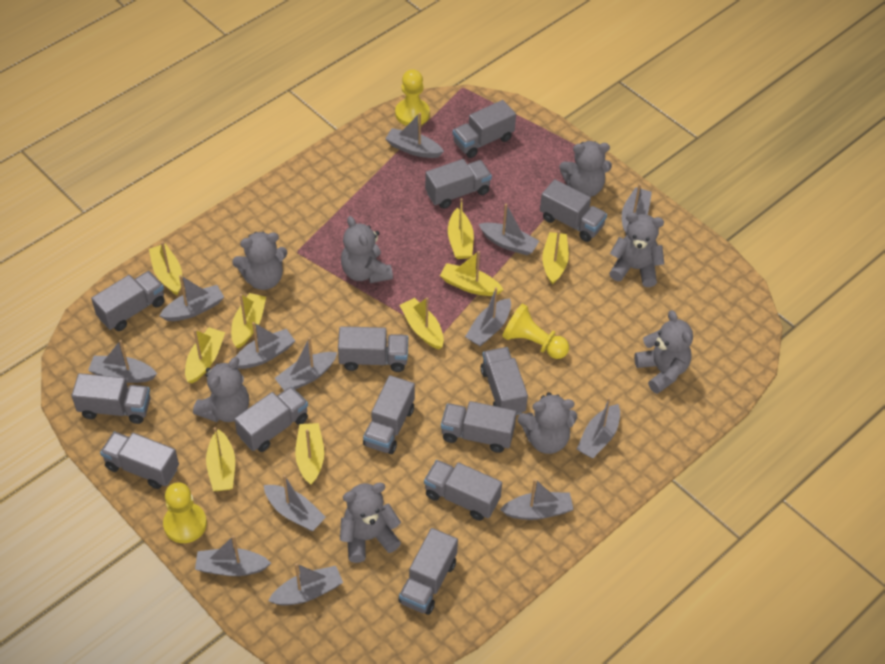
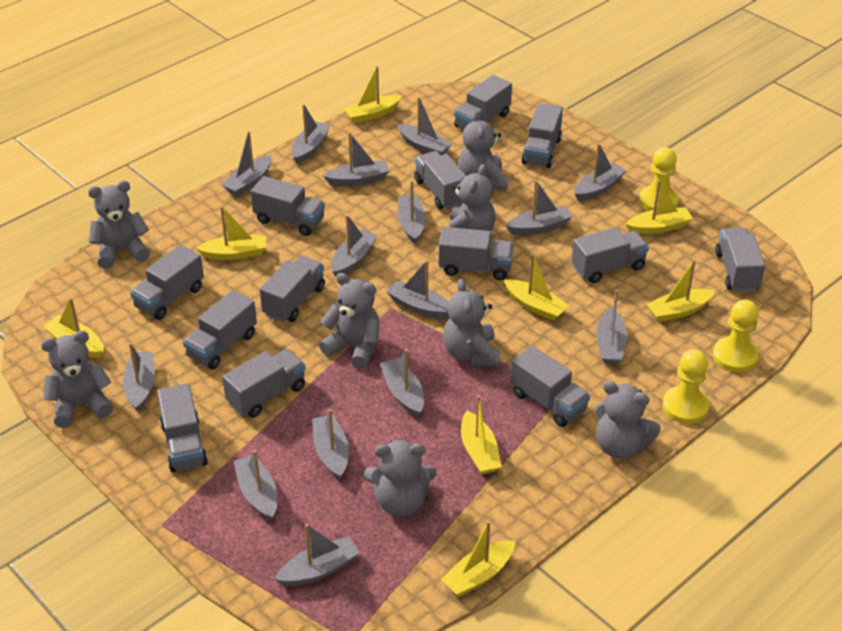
grey boat: [88,340,157,383] [160,275,224,321] [195,536,271,576] [235,322,295,369] [264,475,326,531] [268,563,343,606] [275,337,337,390] [385,113,444,158] [465,287,511,347] [479,204,539,255] [500,479,574,520] [577,397,620,458] [622,184,652,235] = 13 -> [123,343,155,412] [222,131,272,196] [233,450,277,521] [275,524,360,586] [291,104,330,164] [312,409,349,480] [323,133,389,186] [331,215,378,276] [380,349,424,417] [386,260,449,318] [397,97,452,155] [397,180,426,244] [506,180,573,235] [574,143,626,201] [596,290,627,364] = 15
yellow boat: [149,242,182,295] [185,327,225,384] [206,427,235,491] [231,293,266,348] [295,423,324,485] [399,297,444,350] [440,251,503,296] [448,198,474,259] [542,230,569,285] = 9 -> [43,298,104,358] [196,206,267,260] [343,66,402,124] [441,521,515,597] [461,395,502,474] [504,254,569,321] [625,180,693,234] [646,260,715,322] = 8

